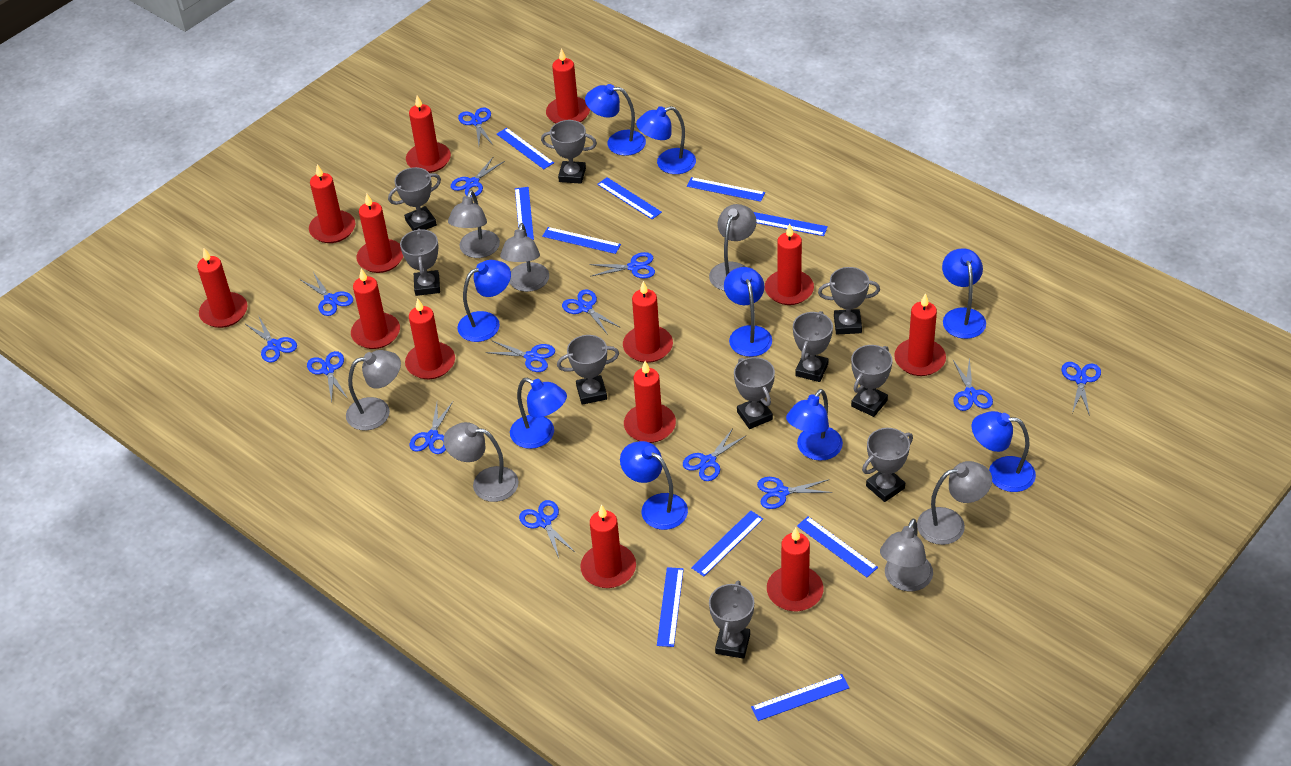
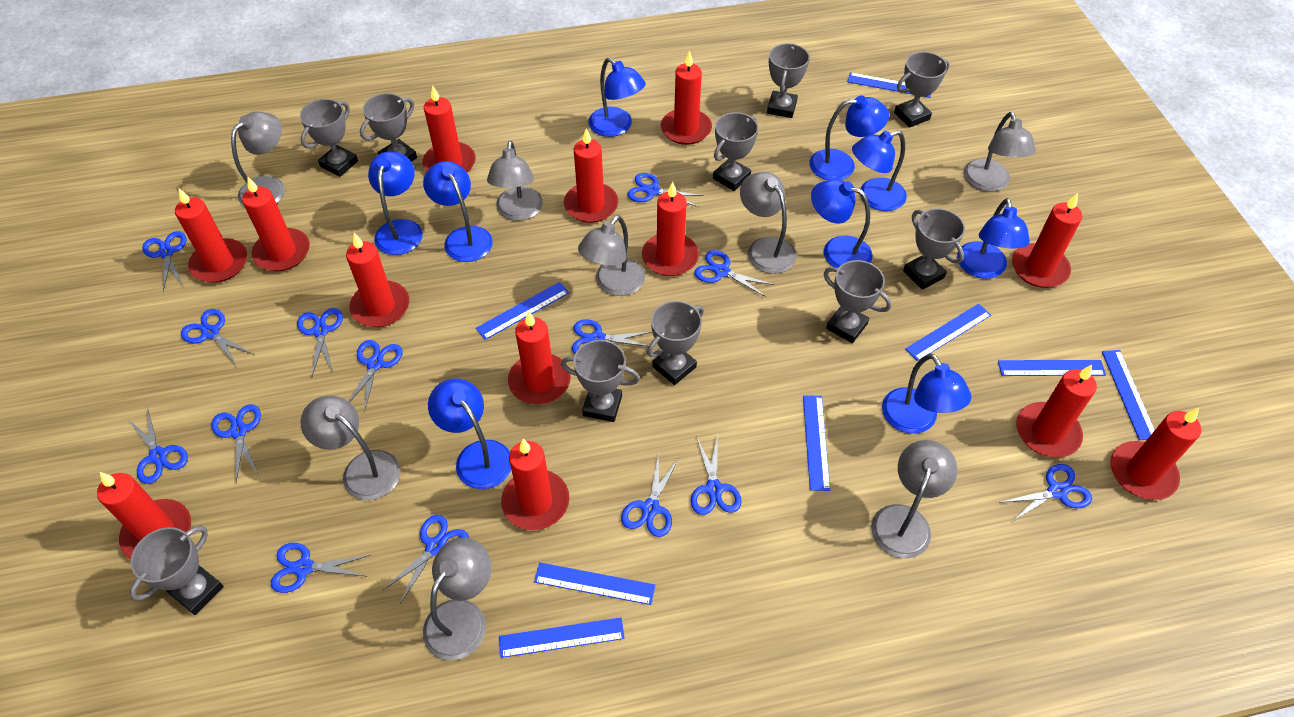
blue ruler: [497,128,554,169] [515,187,534,240] [542,227,621,254] [597,177,662,219] [657,567,684,647] [687,177,765,202] [691,511,763,576] [751,674,849,721] [754,212,828,236] [797,517,878,577] = 10 -> [476,282,569,340] [499,617,625,658] [534,563,655,605] [803,395,830,491] [848,72,931,98] [905,304,991,361] [998,360,1106,376] [1102,350,1155,440] = 8
grey lamp: [346,350,401,431] [443,422,519,502] [448,190,500,258] [500,223,549,292] [709,204,757,291] [880,518,933,591] [917,461,992,545] = 7 -> [231,112,285,207] [301,395,401,500] [423,538,491,660] [487,141,543,221] [578,216,645,296] [740,172,796,274] [871,440,957,558] [964,112,1036,192] = 8

